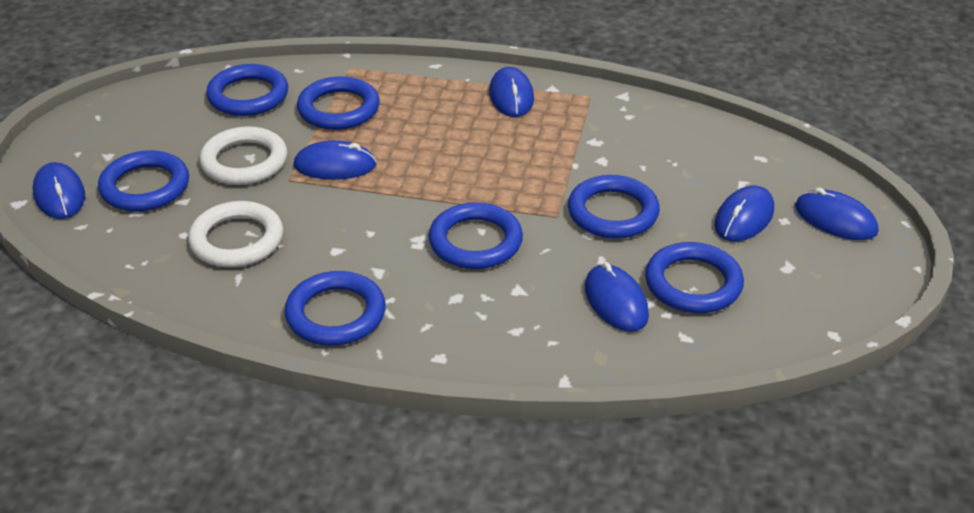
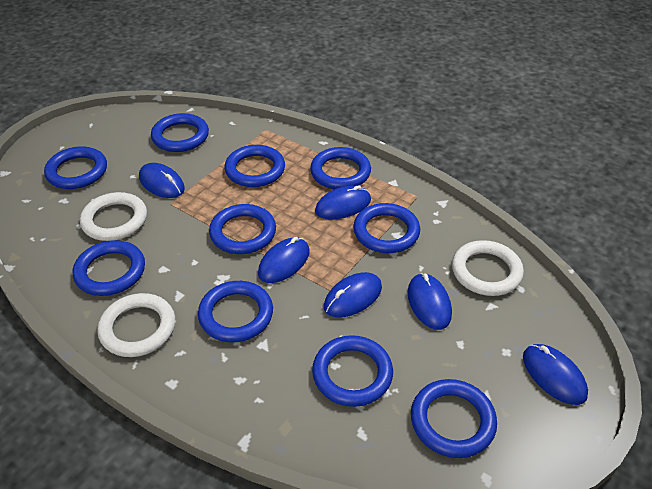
blue ring: [98,150,189,211] [206,64,288,116] [285,271,386,346] [297,76,380,130] [429,202,523,269] [568,175,660,239] [645,242,744,313] = 7 -> [44,146,107,189] [73,240,145,296] [151,113,209,152] [198,281,273,342] [209,204,276,254] [225,145,285,187] [310,147,371,189] [312,335,393,407] [353,203,420,253] [411,379,497,458] = 10
white ring: [188,201,283,267] [199,126,287,185] = 2 -> [80,192,147,241] [97,293,175,357] [452,240,524,296] = 3

